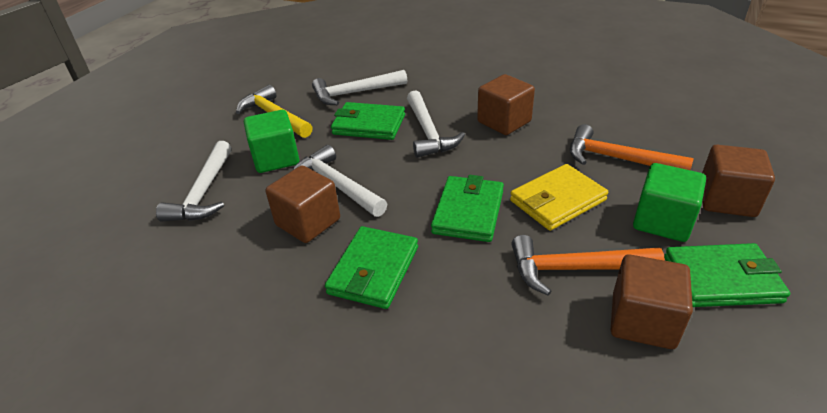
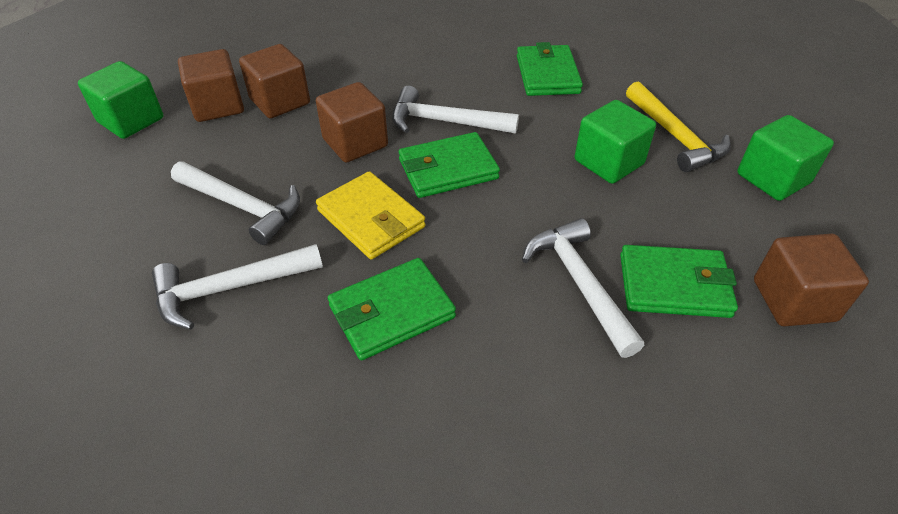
green cube: [244,110,299,173] [633,163,706,242] = 2 -> [78,61,163,139] [575,100,656,184] [737,115,834,201] = 3
orange hammer: [511,235,665,295] [570,124,694,170] = 2 -> none = 0

